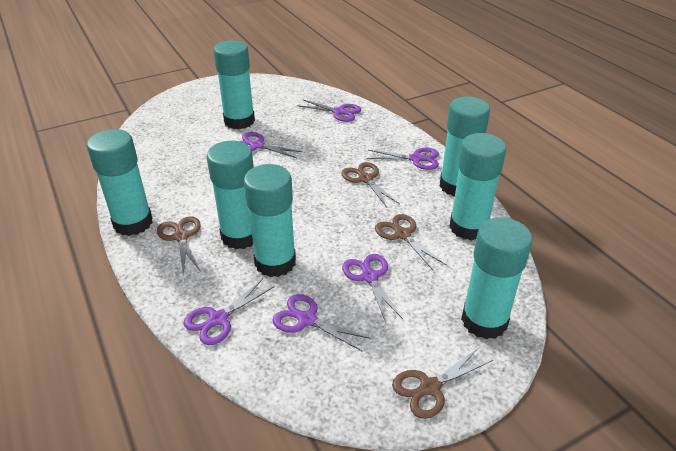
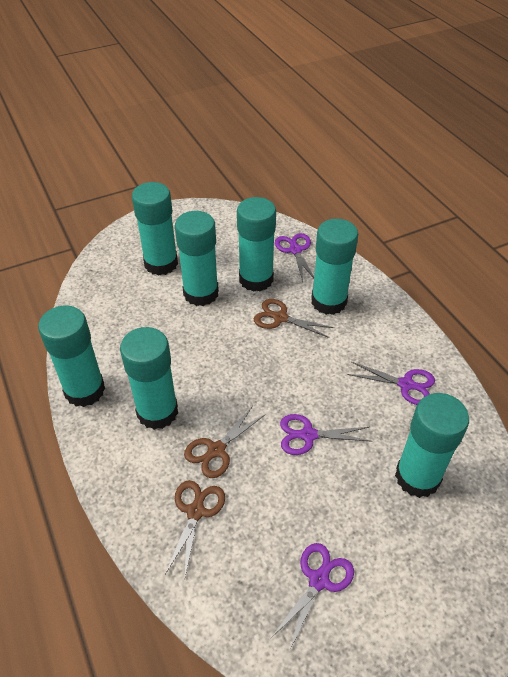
brown scissors: [157,216,201,274] [341,162,400,207] [375,214,446,270] [392,348,493,419] = 4 -> [165,480,225,576] [184,406,265,478] [254,299,334,338] = 3
purple scissors: [183,279,275,345] [240,132,303,158] [272,294,371,351] [297,99,361,122] [342,254,403,323] [367,148,439,170] = 6 -> [271,543,354,652] [275,233,314,282] [280,414,372,455] [347,361,435,405] = 4

